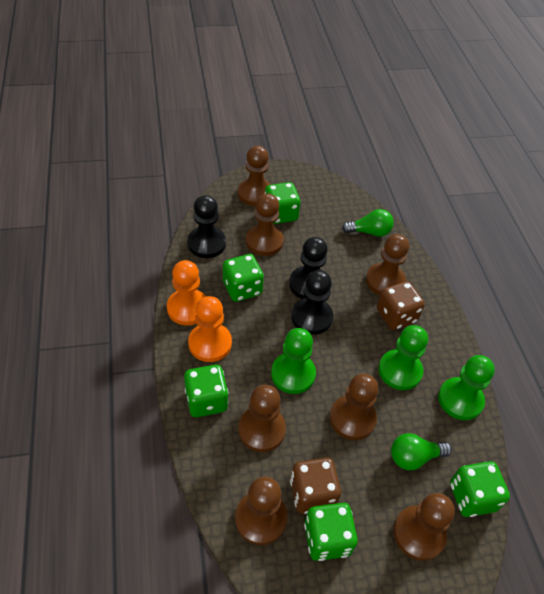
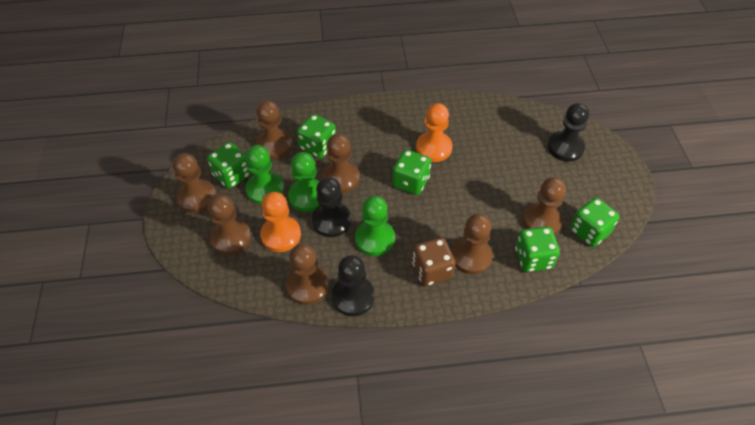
brown dice: [290,458,341,514] [377,281,425,330] = 2 -> [412,238,455,286] = 1
green light bulb: [342,209,394,237] [391,433,452,470] = 2 -> none = 0

